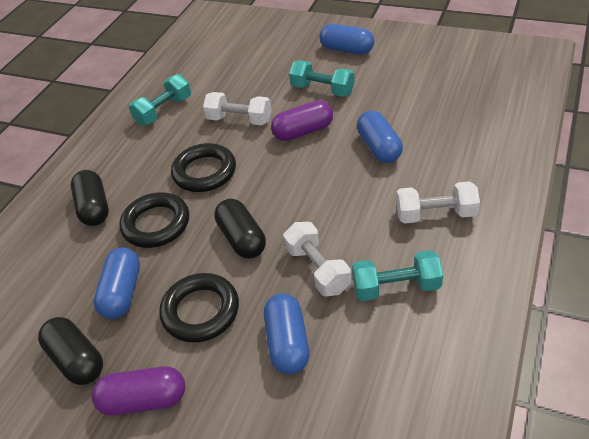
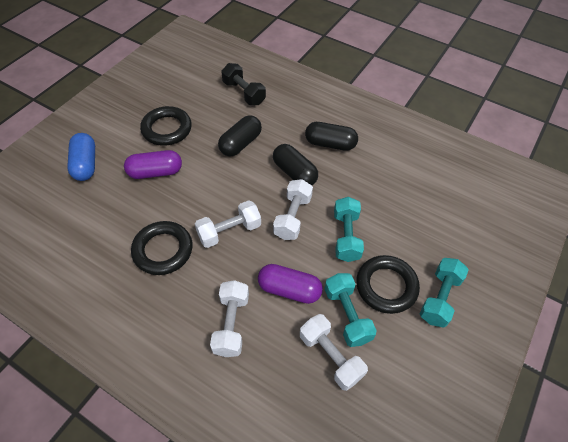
black dumbbell: none = 0 -> [221,63,266,105] = 1
blue capsule: [94,247,140,319] [264,293,309,374] [320,24,374,55] [357,110,403,163] = 4 -> [67,133,95,181] = 1
white dumbbell: [203,92,272,125] [283,222,351,297] [396,181,480,224] = 3 -> [195,200,261,248] [210,280,249,357] [273,179,313,240] [300,314,368,391] = 4

